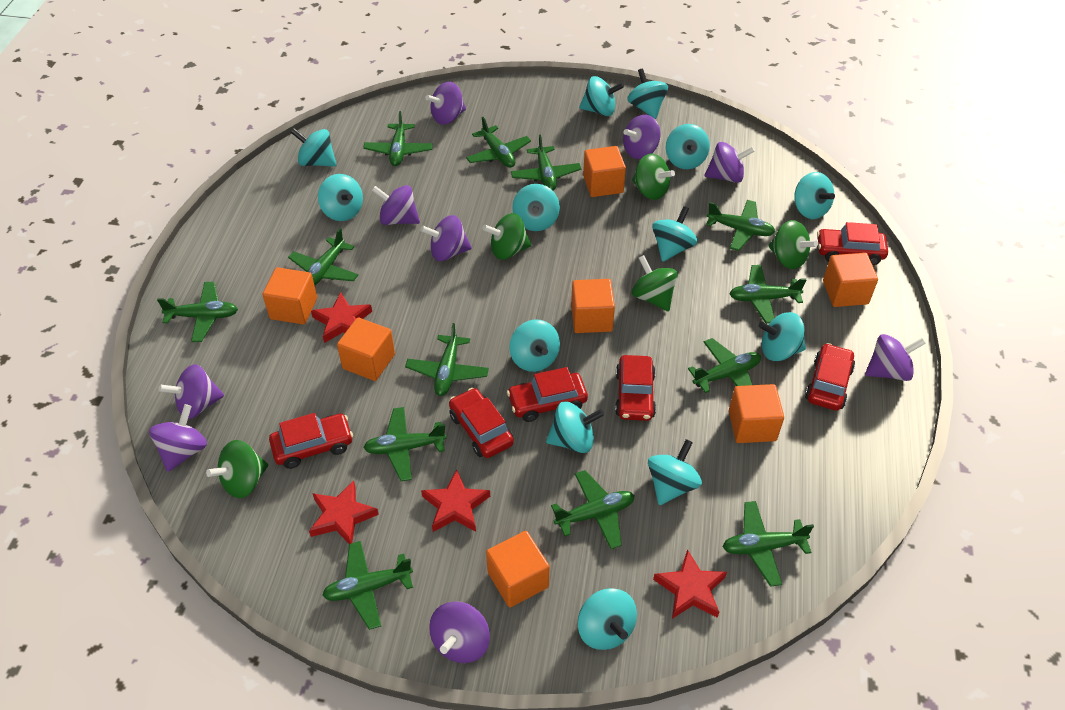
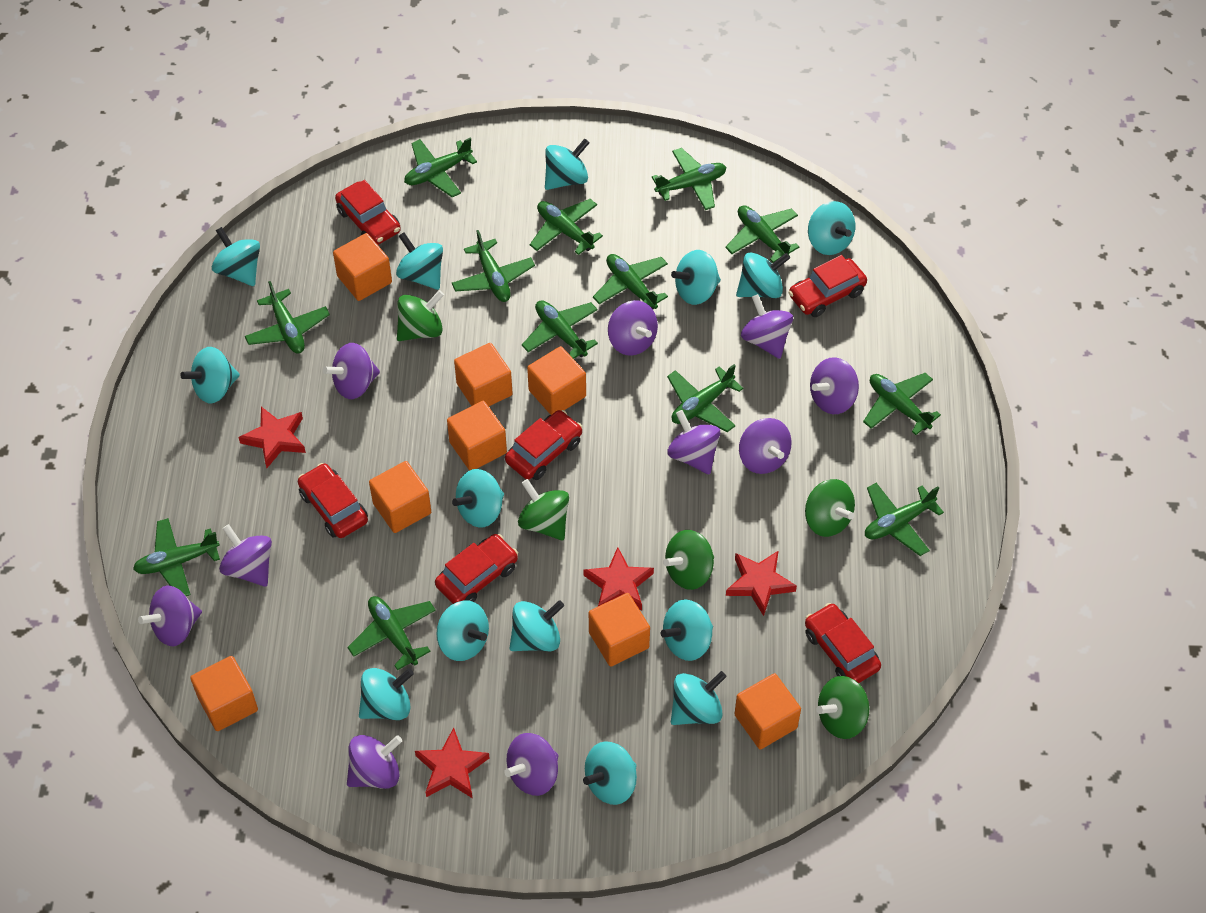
orange cube: [262,267,317,325] [337,317,395,381] [486,531,550,607] [571,279,615,333] [583,146,626,197] [729,384,784,443] [823,253,878,307] = 7 -> [190,656,258,731] [333,233,392,301] [369,461,431,533] [447,401,507,471] [454,343,513,406] [527,346,586,415] [589,593,650,667] [734,673,801,749] = 8
purple spinning top: [149,404,207,472] [158,364,224,419] [372,185,420,225] [420,215,472,261] [425,82,466,125] [429,601,490,663] [623,115,661,159] [705,142,755,183] [865,334,926,381] = 9 -> [138,586,202,646] [219,524,272,587] [323,343,380,399] [347,735,402,789] [504,733,558,796] [608,300,658,356] [668,410,720,475] [739,418,792,474] [741,294,793,359] [810,357,859,414] = 10
turquoise spinning top: [290,128,337,167] [318,174,363,221] [509,319,560,372] [512,184,560,231] [546,401,604,453] [578,588,637,650] [579,76,624,116] [627,68,668,119] [648,439,702,505] [652,206,697,262] [666,124,710,169] [758,312,806,361] [794,172,835,219] = 13 -> [180,347,240,403] [212,227,260,286] [359,668,414,720] [396,232,443,290] [437,600,489,661] [452,469,504,528] [509,600,564,651] [545,138,589,190] [583,741,637,805] [661,599,713,661] [671,250,721,305] [671,671,727,725] [736,252,790,298] [808,201,855,255] = 14

